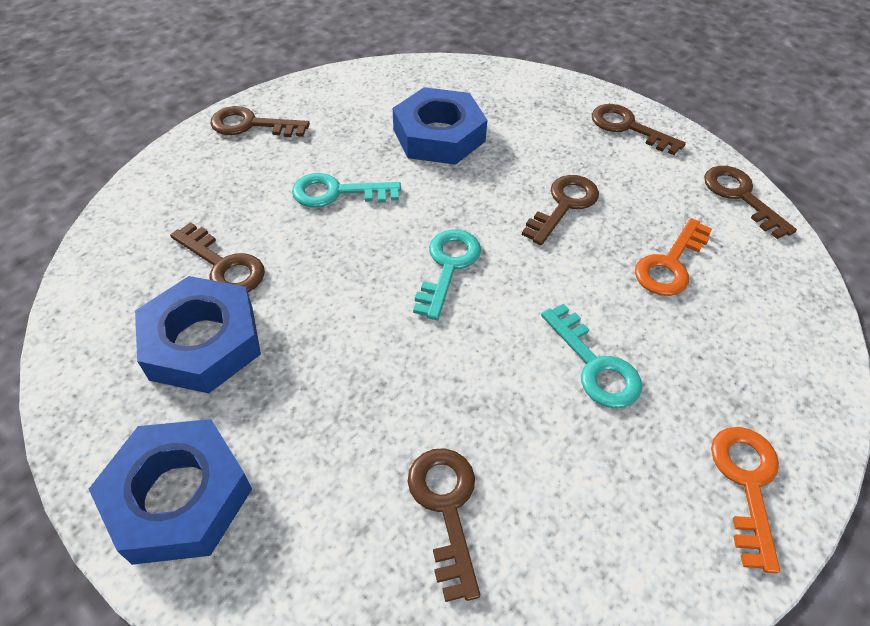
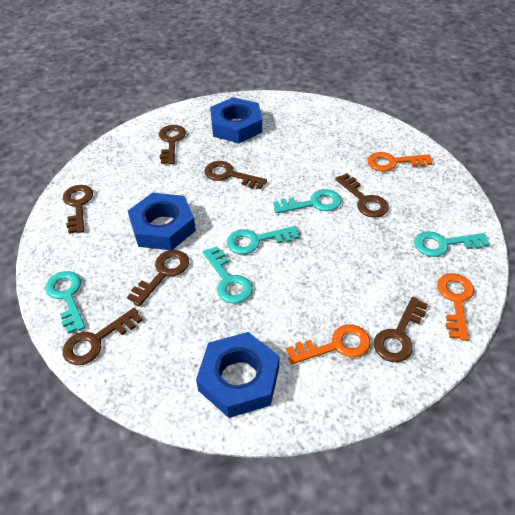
brown key: [170,222,265,292] [210,106,310,137] [408,448,480,602] [522,175,599,245] [592,104,686,155] [704,166,797,239] = 6 -> [63,185,93,234] [63,308,143,365] [127,250,189,306] [159,125,186,164] [204,161,267,189] [335,173,389,218] [374,297,428,362] = 7
orange key: [635,218,712,296] [711,427,780,573] = 2 -> [286,324,371,364] [368,152,432,172] [437,273,474,341] = 3
turquoise key: [292,173,401,208] [413,229,481,320] [541,304,642,408] = 3 -> [45,271,85,334] [203,246,253,304] [227,226,299,254] [273,189,341,214] [414,231,489,257] = 5

